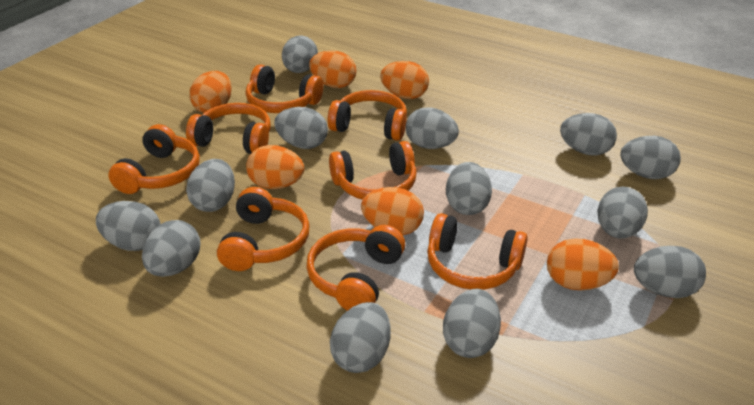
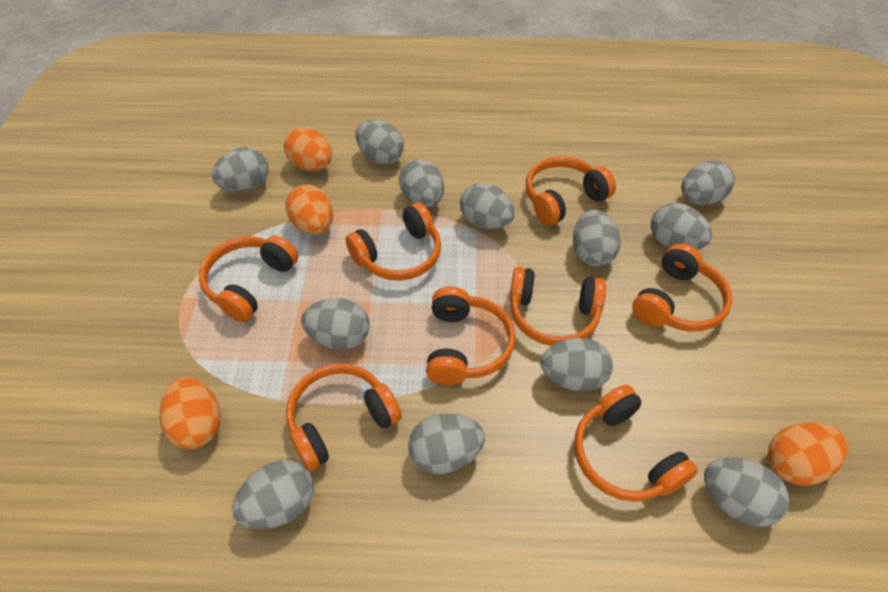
grey egg: [96,201,160,251] [142,220,200,277] [186,159,235,212] [274,107,328,149] [282,35,318,73] [330,302,391,373] [406,107,459,149] [443,289,501,358] [446,162,492,215] [560,113,617,156] [597,187,648,239] [620,136,681,179] [634,246,706,298] = 13 -> [212,147,269,192] [232,460,313,529] [301,298,370,350] [356,120,404,165] [399,159,444,207] [408,413,485,474] [460,182,515,229] [541,338,613,392] [573,209,621,266] [651,203,712,250] [681,160,735,205] [704,457,789,527] = 12
orange egg: [189,71,232,113] [246,145,304,189] [309,50,356,88] [361,187,424,235] [380,61,429,99] [547,238,619,290] = 6 -> [159,377,221,449] [284,127,332,171] [285,185,333,234] [768,422,848,486] = 4

